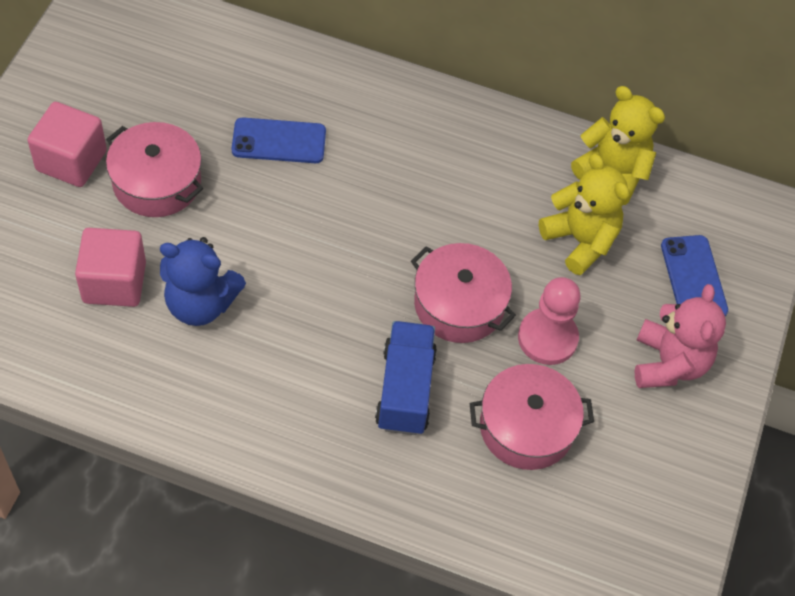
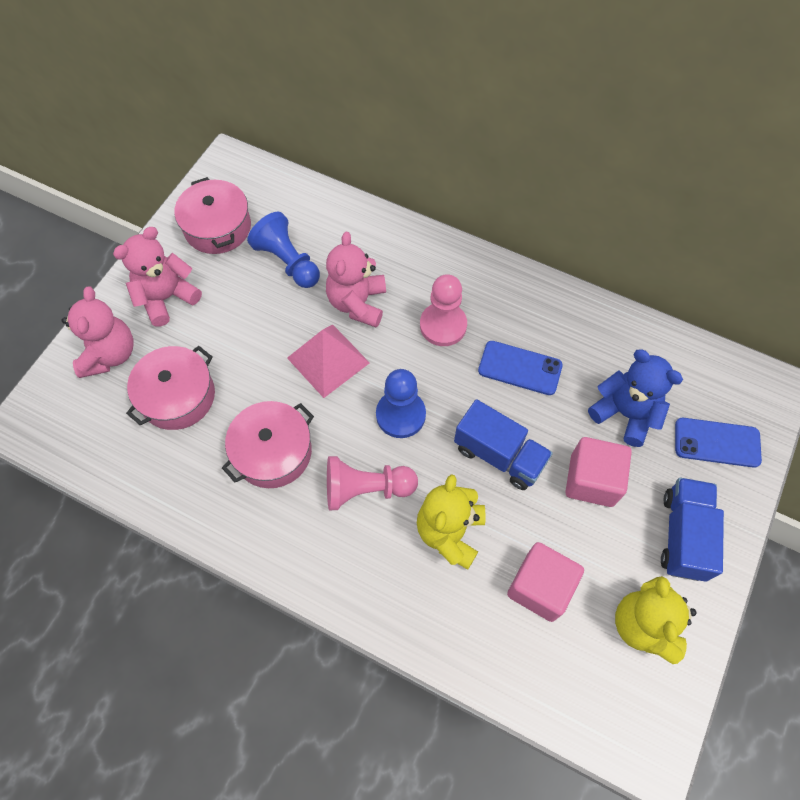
blue pawn: none = 0 -> [247,212,320,288] [376,369,426,438] = 2
blue truck: [375,321,437,435] = 1 -> [454,399,553,490] [661,478,724,582] = 2
pink pawn: [518,277,581,365] = 1 -> [327,456,418,510] [420,274,467,346] = 2
pink pyramid: none = 0 -> [287,325,370,398] = 1
pink teddy bear: [635,284,726,388] = 1 -> [62,287,133,378] [113,227,202,327] [326,232,386,327] = 3

